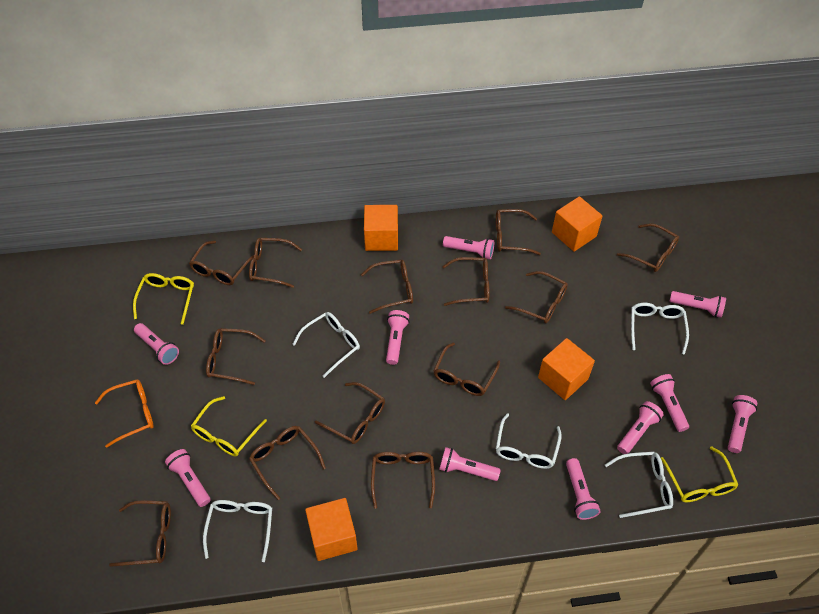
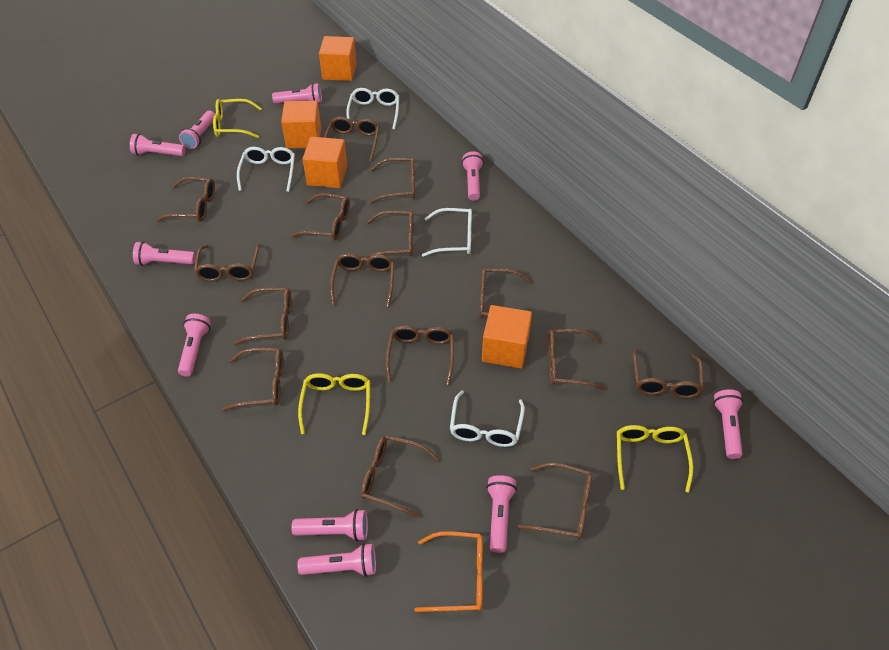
brown glasses: [109,500,171,567] [189,241,254,285] [206,328,265,385] [249,238,302,288] [249,426,326,500] [315,382,385,444] [361,260,413,314] [371,452,435,509] [433,343,500,396] [442,257,489,306] [496,209,541,255] [505,271,568,323] [617,223,679,272] = 13 -> [156,177,215,222] [194,244,260,282] [222,348,284,411] [234,288,292,345] [290,193,350,240] [324,117,380,162] [330,253,394,307] [361,436,440,518] [365,211,413,258] [369,157,415,204] [386,326,454,385] [479,269,532,319] [518,463,592,540] [548,329,606,390] [633,349,704,399] = 15
white glasses: [203,500,272,562] [292,312,360,378] [496,413,562,469] [605,452,673,518] [631,303,689,355] = 5 -> [237,147,295,192] [346,88,399,130] [422,208,472,257] [450,391,525,447] = 4

